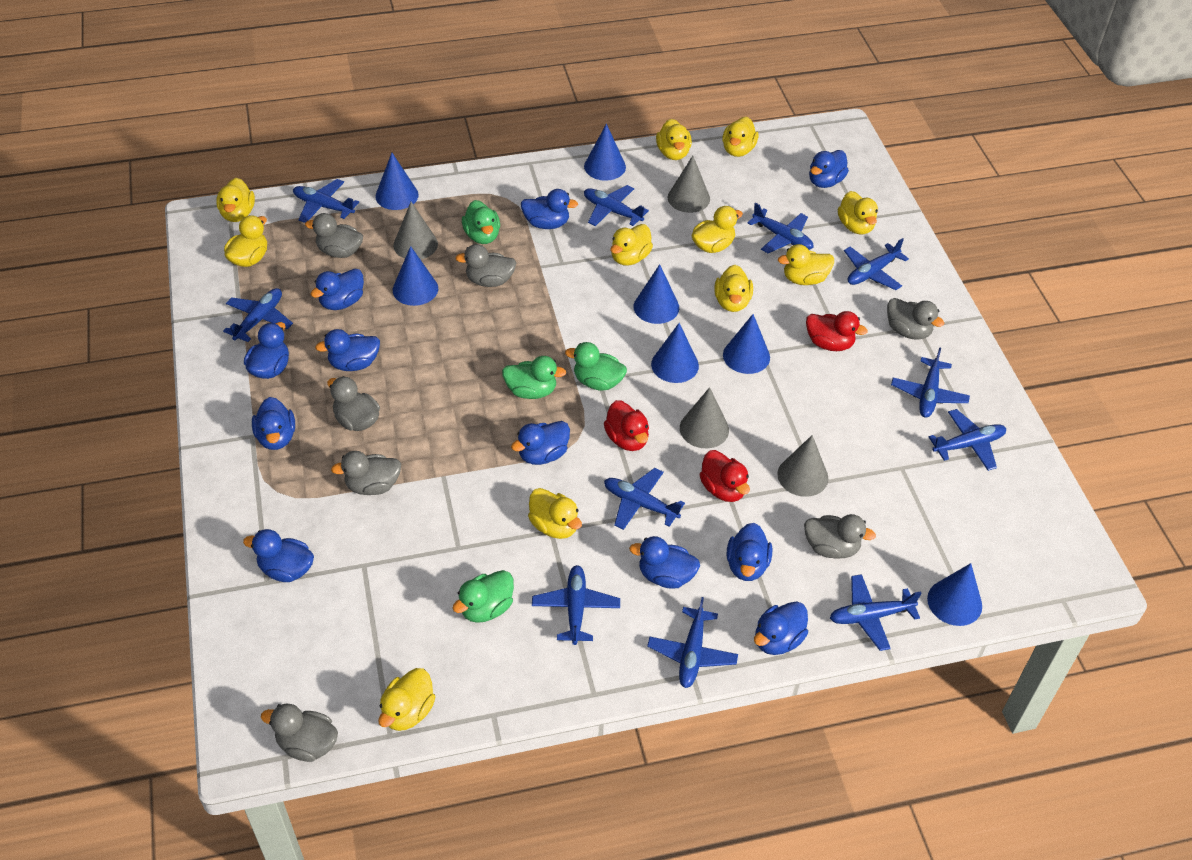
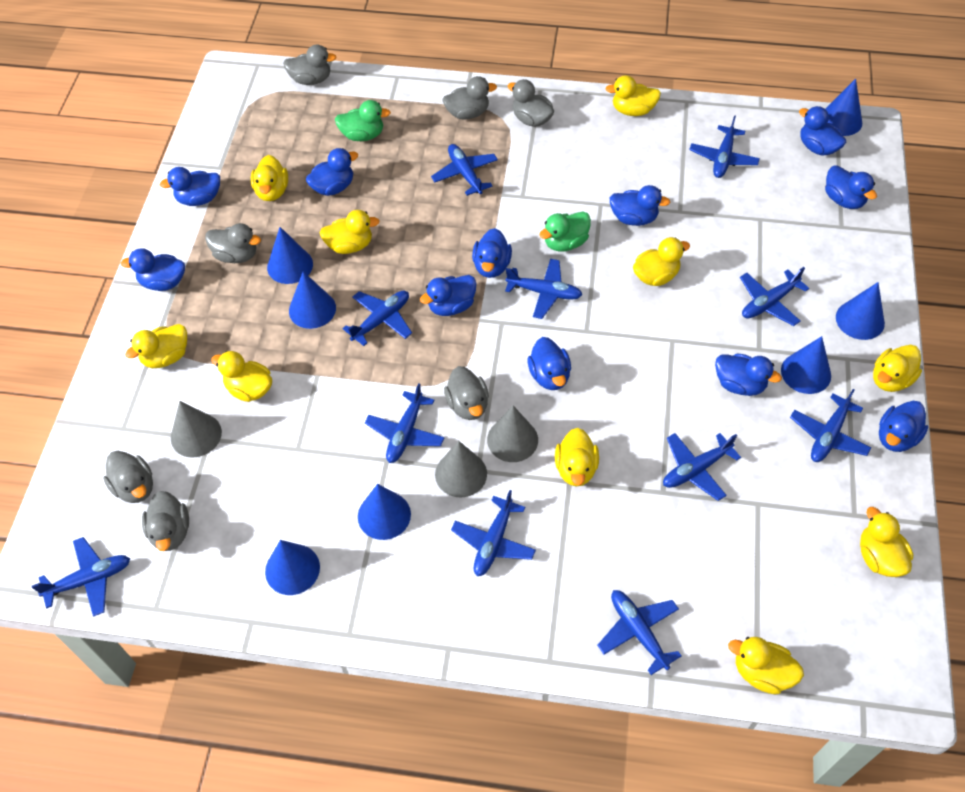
green duck: [453,570,514,623] [462,200,500,244] [502,356,566,399] [565,342,627,391] = 4 -> [335,100,391,141] [539,212,591,252] = 2
grey cone: [393,202,438,259] [668,156,710,213] [680,387,729,448] [777,435,828,497] = 4 -> [171,401,222,458] [435,441,487,498] [487,406,538,462] = 3
red duck: [604,400,649,451] [700,450,750,502] [806,311,867,351] = 3 -> none = 0
yellow duck: [216,178,255,222] [224,215,267,267] [378,668,435,731] [528,488,582,539] [610,224,653,266] [656,119,692,160] [692,206,743,253] [714,265,753,312] [722,117,758,157] [778,244,834,285] [838,191,878,235] = 11 -> [125,324,187,368] [211,351,272,402] [251,155,288,201] [320,210,380,254] [555,428,599,487] [605,75,661,116] [633,237,690,286] [728,637,804,694] [860,507,913,577] [873,345,922,392] = 10

